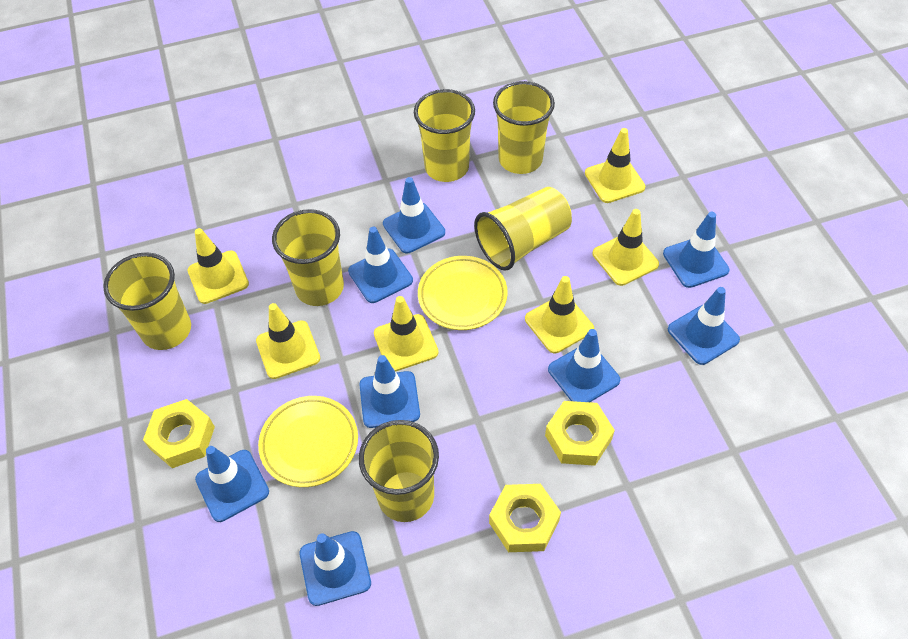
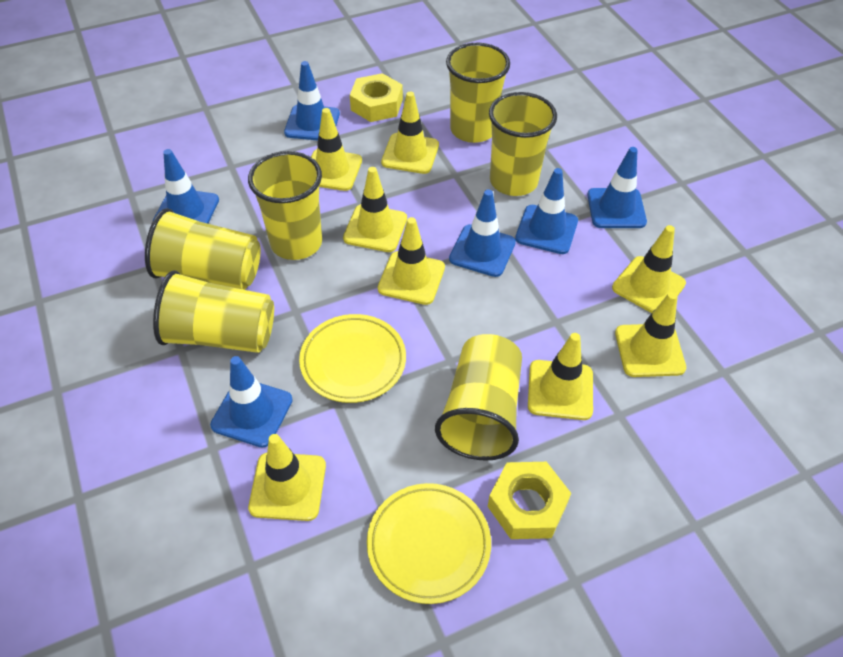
blue traffic cone: [195,446,269,522] [300,531,371,606] [348,227,413,303] [359,355,420,428] [383,177,445,254] [548,329,620,402] [663,212,729,288] [668,287,740,365] = 8 -> [153,149,219,224] [210,356,293,448] [284,61,340,141] [449,189,516,277] [515,168,578,254] [587,147,647,228] = 6
yellow nut: [143,399,215,468] [489,484,561,552] [545,401,615,466] = 3 -> [350,73,403,122] [487,462,571,539] = 2
yellow traffic cone: [187,228,249,304] [256,303,320,379] [374,296,439,371] [525,276,594,353] [585,128,645,203] [593,209,659,286] = 6 -> [248,434,326,521] [311,108,362,191] [343,167,407,252] [378,217,445,305] [381,92,439,174] [528,333,593,420] [612,225,686,313] [615,292,686,377] = 8

